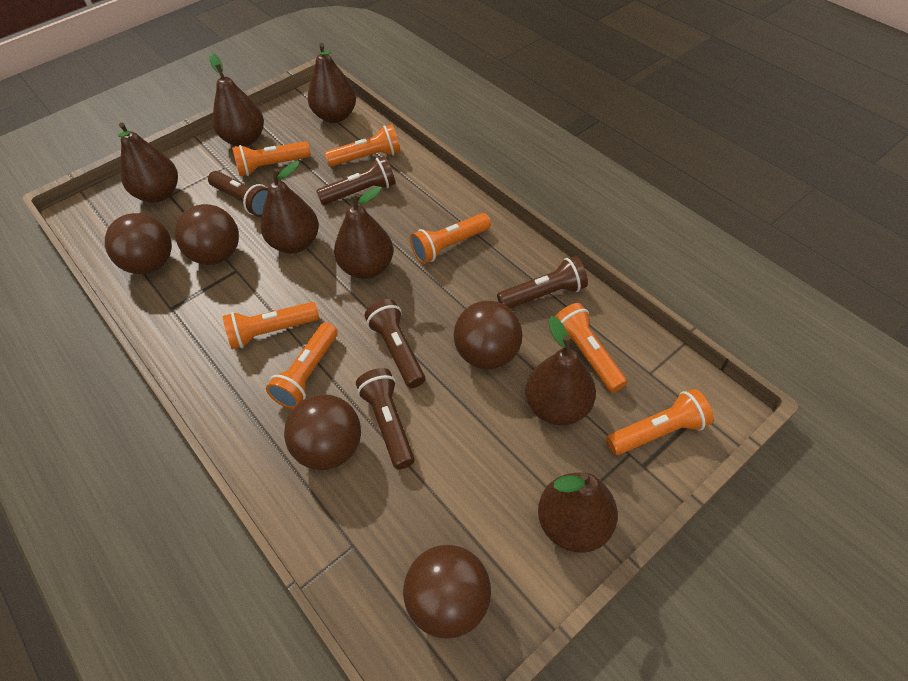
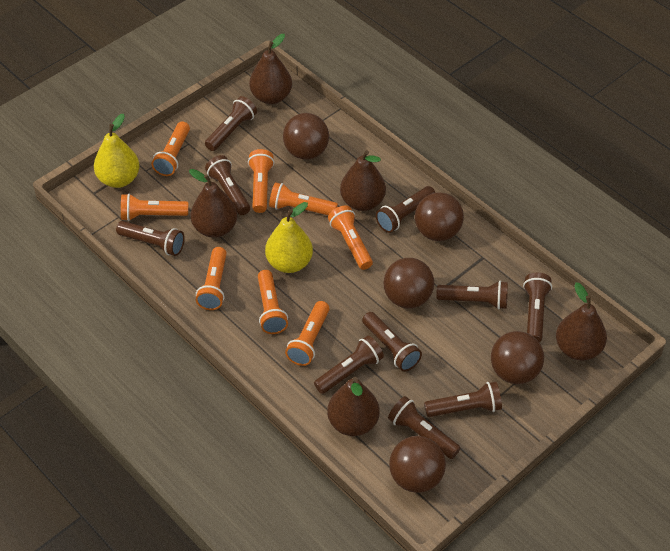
brown flashlight: [208,171,268,217] [316,156,395,205] [356,368,415,469] [365,299,425,388] [497,256,588,308] = 5 -> [116,221,185,256] [205,96,257,151] [205,155,250,215] [314,335,384,394] [362,312,422,372] [376,186,435,233] [388,396,461,459] [424,382,502,417] [436,281,508,309] [523,273,552,342] = 10
brown pear: [118,122,178,203] [209,53,264,147] [261,161,319,253] [307,43,356,123] [334,186,393,279] [525,316,596,425] [538,472,618,553] = 7 -> [189,169,237,238] [249,34,292,104] [327,377,380,436] [340,150,386,211] [556,282,607,361] = 5
orange flashlight: [223,302,319,349] [232,141,311,176] [266,322,338,409] [325,124,401,167] [410,213,491,264] [555,303,627,393] [606,389,713,455] = 7 -> [121,194,188,221] [151,122,190,176] [196,247,227,310] [248,149,274,213] [258,270,288,334] [269,182,338,215] [285,301,330,366] [328,205,373,270] = 8
yellow pear: none = 0 -> [94,114,140,188] [265,202,313,273] = 2

